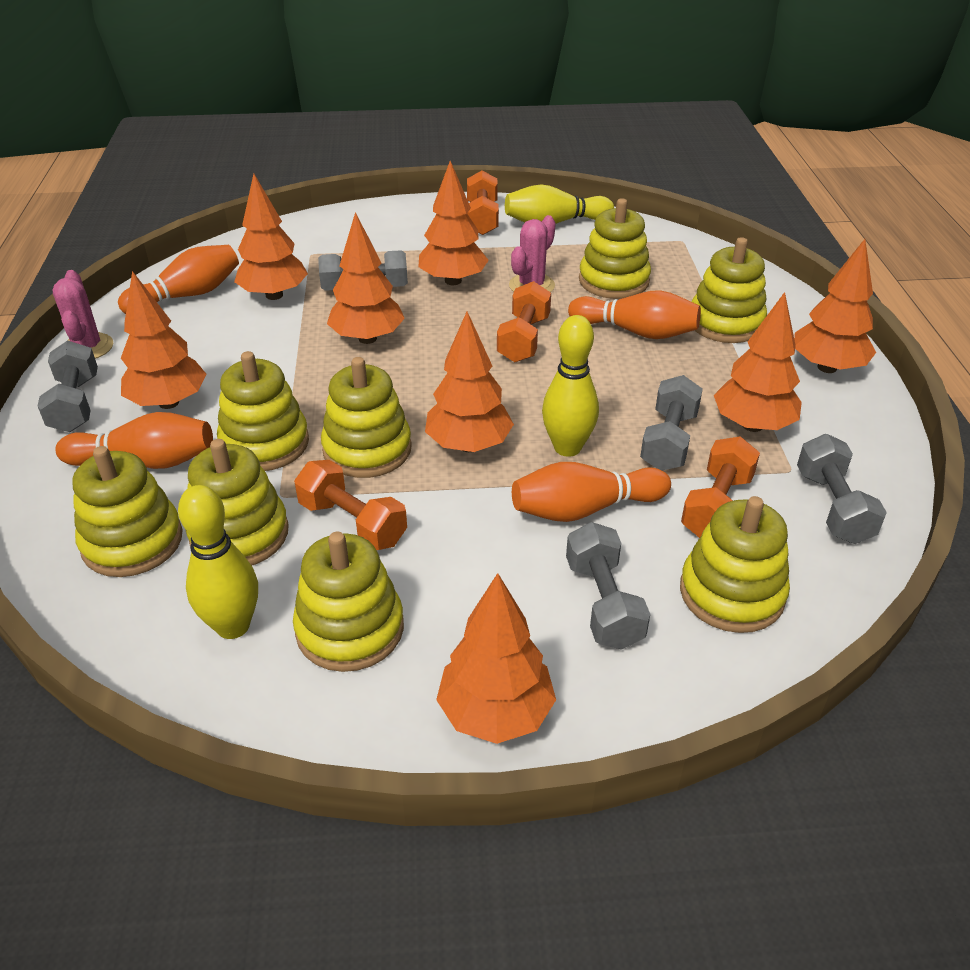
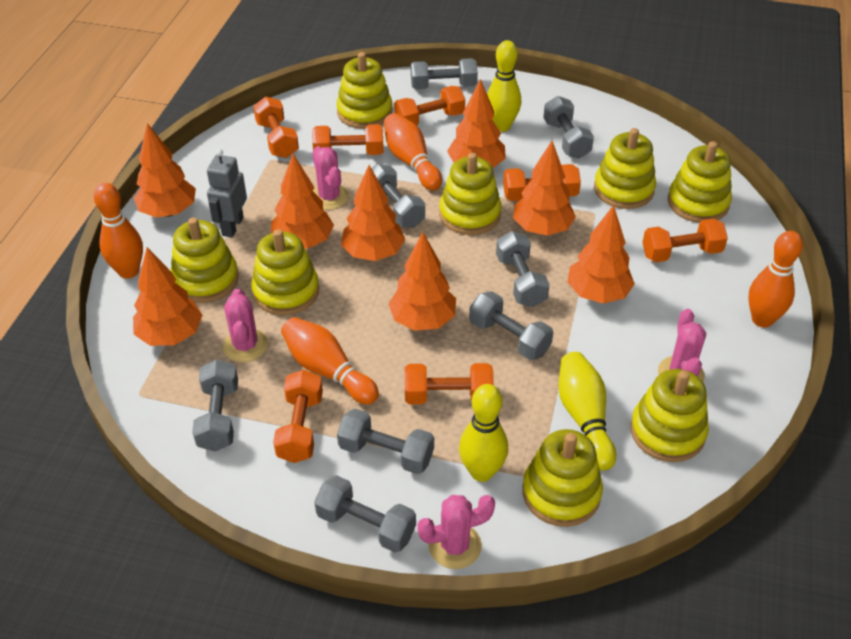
grey dumbbell: [38,341,98,432] [318,250,408,291] [566,522,650,650] [640,375,703,470] [797,434,887,544] = 5 -> [192,359,238,451] [314,475,416,553] [337,409,434,474] [372,164,425,228] [411,58,478,89] [469,291,553,360] [496,231,550,307] [543,96,594,159] = 8
grey robot: none = 0 -> [207,149,247,237] = 1
orange dumbbell: [294,460,407,550] [467,170,499,235] [497,281,551,362] [681,437,760,538] = 4 -> [253,96,299,158] [273,370,323,463] [312,124,384,155] [394,86,465,126] [405,363,494,404] [503,164,581,201] [642,219,728,262] = 7
pink cactus: [53,270,113,359] [509,215,556,292] = 2 -> [223,288,268,362] [313,146,349,210] [417,495,495,569] [658,309,706,382] = 4

